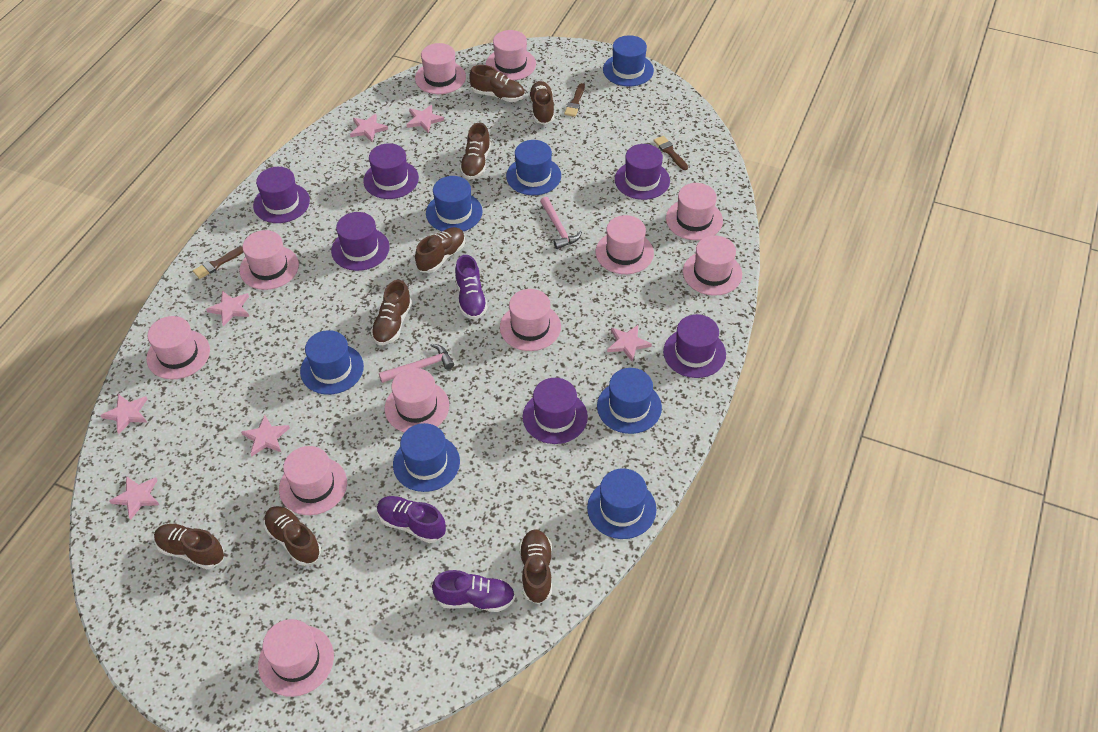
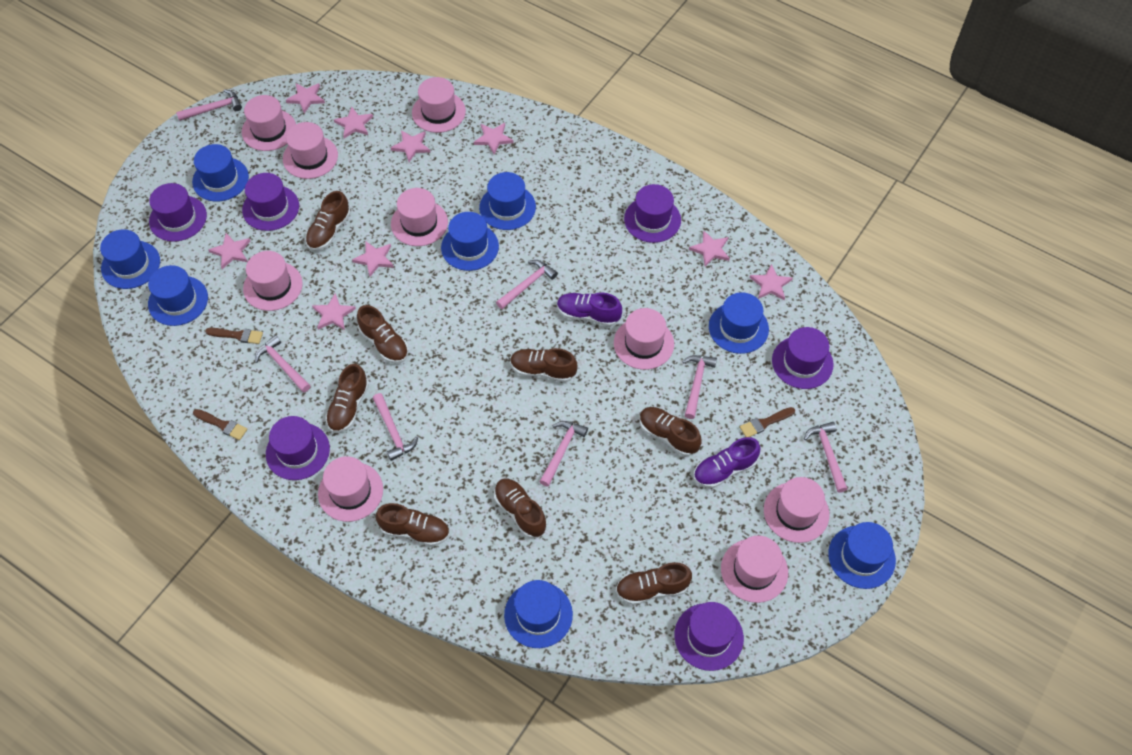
blue hat: [300,330,364,395] [393,423,460,492] [426,176,483,231] [506,140,561,195] [587,469,656,539] [597,368,662,434] [603,35,654,86] = 7 -> [100,229,160,289] [148,265,208,326] [192,144,249,201] [441,212,499,271] [479,172,536,230] [504,580,573,648] [709,292,769,354] [828,522,896,589] = 8
pink hammer: [379,344,454,383] [540,197,582,249] = 2 -> [176,89,242,121] [255,335,311,393] [373,393,418,461] [496,260,558,309] [539,421,588,487] [682,355,717,419] [804,422,847,493] = 7
pink hat: [146,316,210,380] [239,230,299,290] [258,619,334,697] [279,446,347,515] [385,368,449,432] [415,43,466,94] [486,30,536,81] [500,289,561,351] [596,215,654,274] [666,183,723,240] [683,235,742,296] = 11 -> [242,95,296,151] [243,251,303,311] [283,122,338,179] [318,456,383,522] [391,188,448,246] [412,77,466,133] [614,308,674,370] [721,535,788,603] [764,477,829,543] = 9
pink star: [100,394,148,434] [109,476,159,520] [206,291,249,327] [241,415,290,457] [350,114,388,142] [406,105,444,133] [607,325,652,362] = 7 -> [209,233,250,269] [286,83,325,113] [312,293,356,330] [334,107,373,139] [352,241,394,277] [391,130,431,162] [474,123,513,154] [689,231,730,266] [750,264,793,300] = 9
purple shoe: [377,496,446,543] [432,570,515,612] [455,255,488,320] = 3 -> [557,293,622,326] [693,437,760,488] = 2

